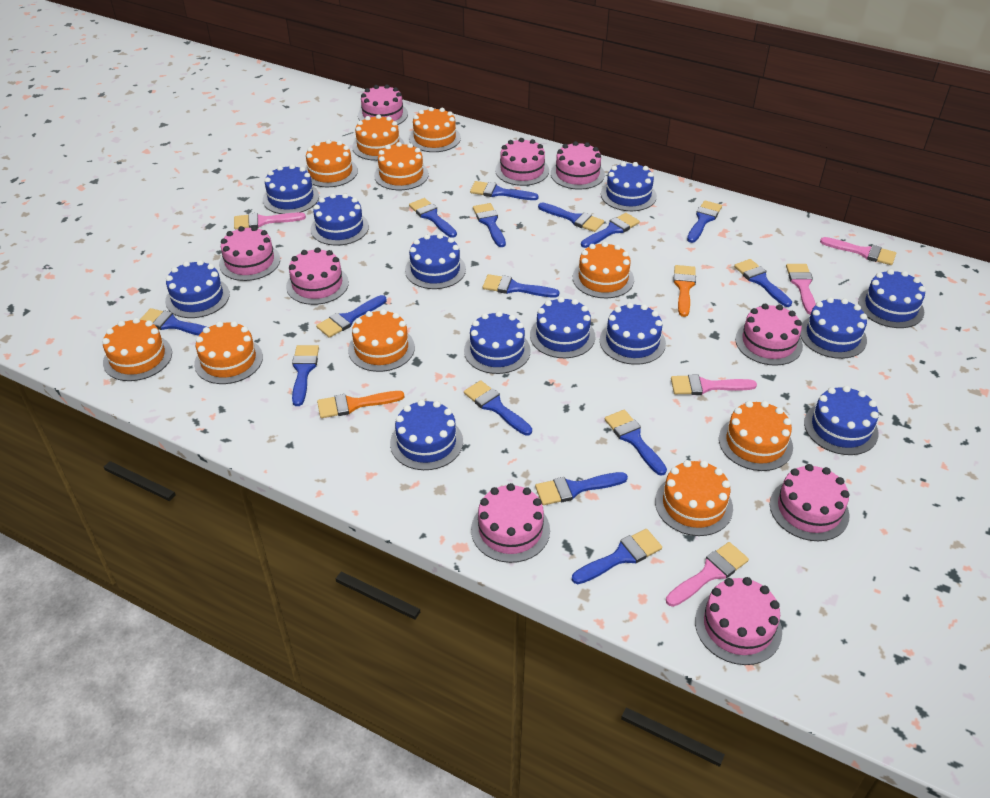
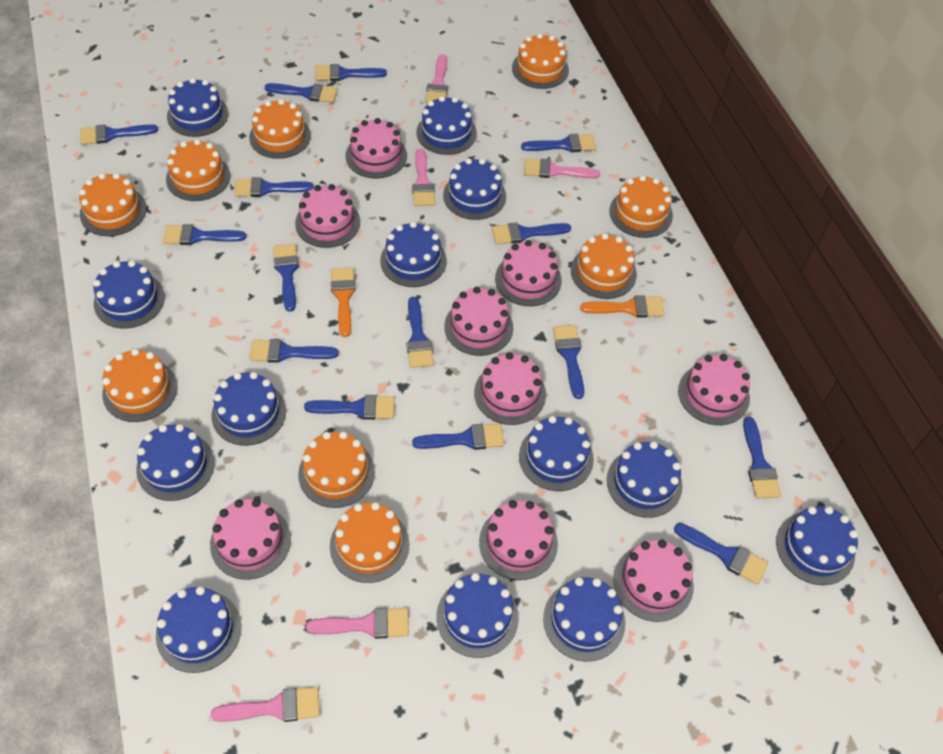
blue cake: [165,260,230,318] [263,164,319,214] [311,193,369,246] [390,400,463,470] [405,233,466,289] [464,311,531,374] [530,297,595,358] [600,303,666,365] [601,162,657,211] [800,297,867,359] [804,386,879,455] [858,269,926,328] = 12 -> [93,260,165,329] [136,424,215,501] [156,586,242,673] [167,78,228,137] [211,372,286,446] [380,221,447,287] [417,96,477,155] [436,573,519,658] [443,158,506,220] [519,416,594,491] [543,577,625,661] [607,441,682,518] [776,506,858,585] = 13
orange cake: [102,318,172,381] [194,321,263,384] [305,139,358,187] [348,309,415,372] [352,114,404,161] [374,142,429,190] [409,107,461,152] [573,242,634,298] [655,460,733,536] [719,401,793,471] = 10 -> [79,173,147,236] [102,348,177,422] [166,139,230,201] [249,99,311,159] [298,431,375,508] [330,502,409,583] [512,33,569,89] [571,233,637,299] [609,175,673,238] = 9

